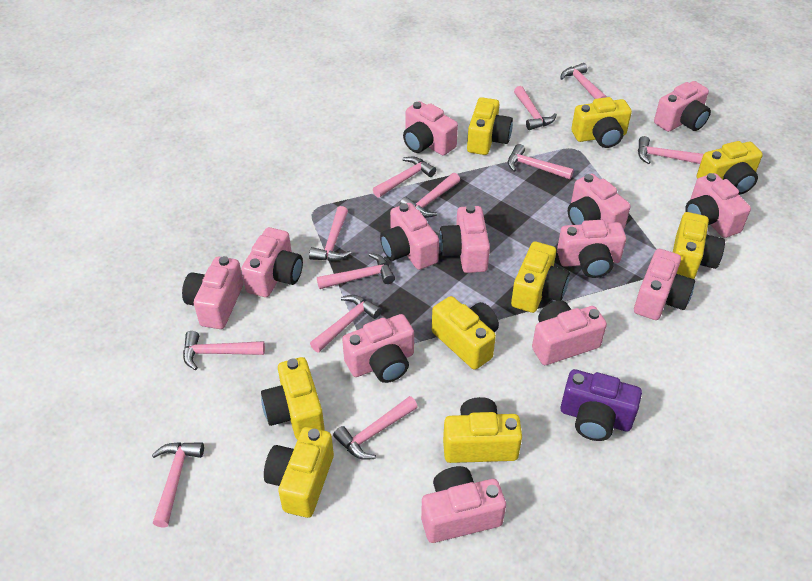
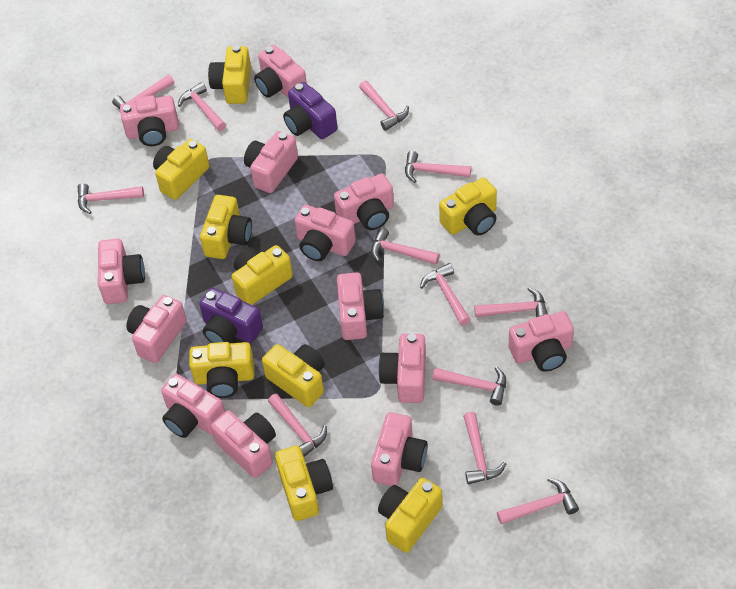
purple camera: [561,369,642,441] = 1 -> [199,288,263,343] [283,82,337,139] = 2

